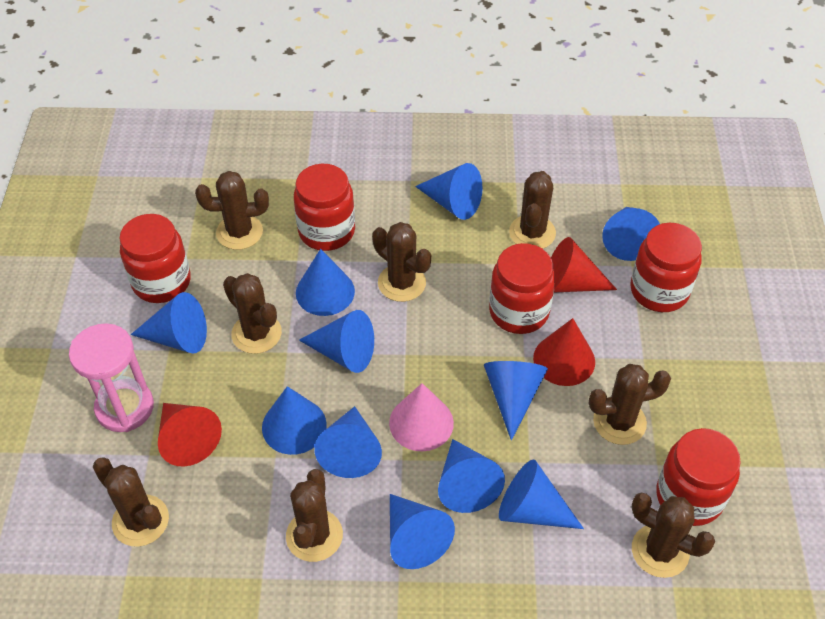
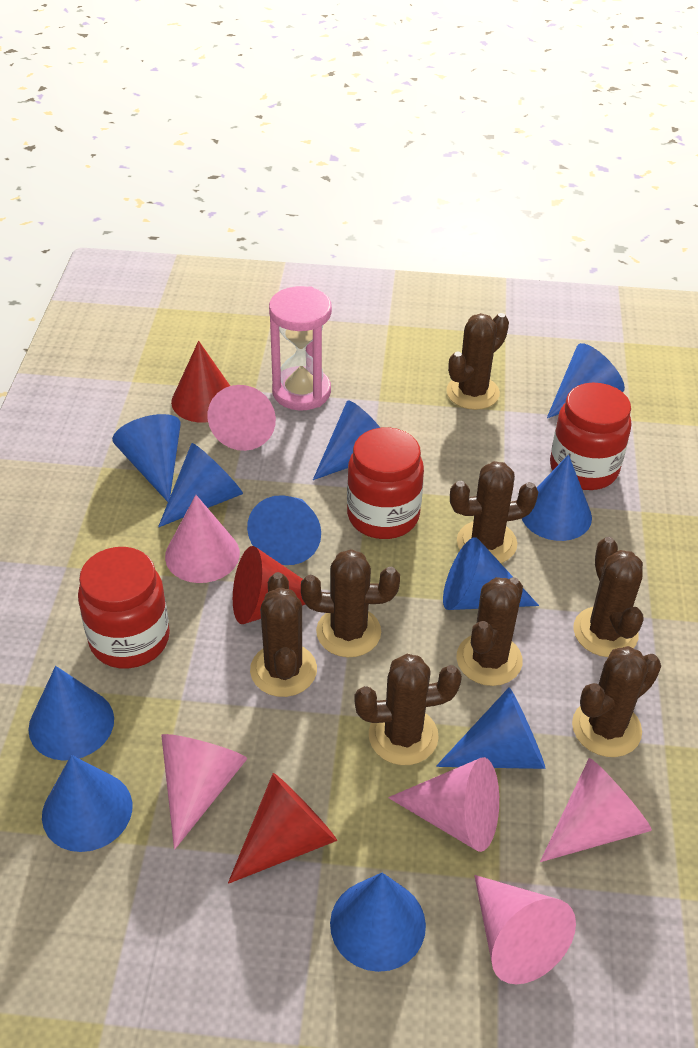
pink cone: [389,383,454,451] = 1 -> [161,734,247,849] [165,495,240,583] [208,385,276,451] [388,757,499,852] [474,875,576,984] [540,758,652,862] = 6
red jar: [119,214,191,303] [294,164,355,251] [489,243,555,334] [630,223,702,312] [656,428,741,526] = 5 -> [78,547,170,669] [347,427,424,539] [550,383,632,490] = 3

